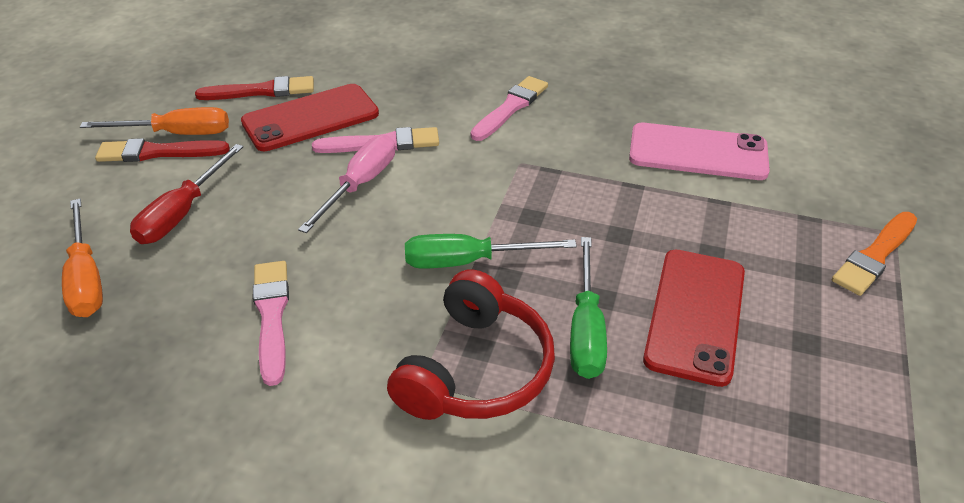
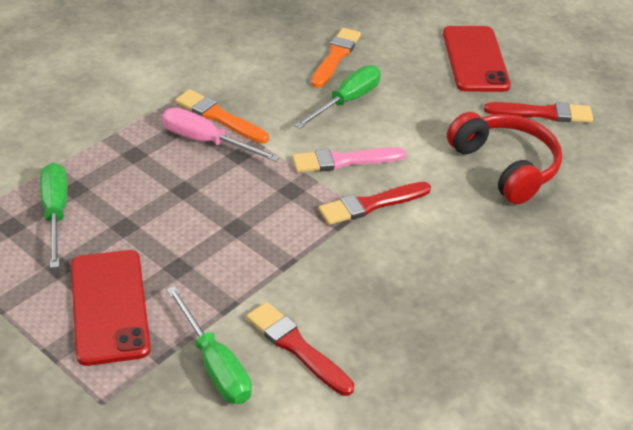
green screwdriver: [405,234,577,268] [570,237,607,379] = 2 -> [40,163,68,268] [166,286,252,404] [294,65,381,129] = 3
orange brush: [832,212,917,296] = 1 -> [175,89,269,144] [311,28,361,88] = 2
orange screwdriver: [62,199,103,317] [80,107,229,135] = 2 -> none = 0
pink brush: [253,261,289,386] [312,127,439,153] [471,76,548,141] = 3 -> [292,147,406,173] = 1
pink phone: [629,123,770,180] = 1 -> none = 0
red brush: [95,138,230,162] [195,76,314,100] = 2 -> [247,302,354,396] [319,182,431,225] [484,102,593,123] = 3
red screwdriver: [130,144,243,244] = 1 -> none = 0

